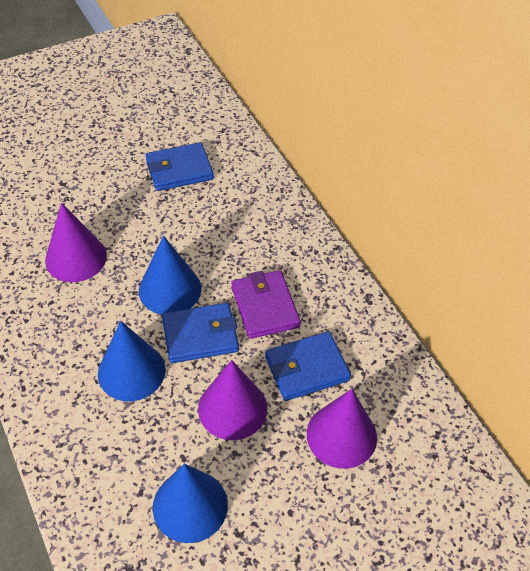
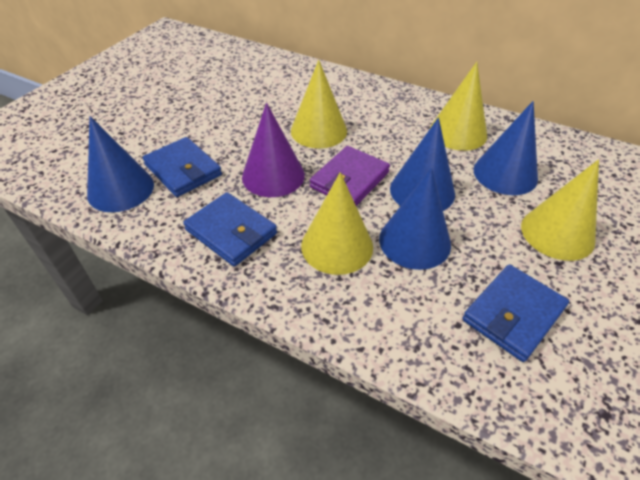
blue cone: [98,321,166,401] [139,235,201,315] [153,463,228,543] = 3 -> [87,116,154,212] [379,168,451,270] [390,117,455,211] [474,101,538,195] = 4
purple cone: [45,203,107,282] [198,360,267,440] [307,389,377,469] = 3 -> [242,103,305,197] = 1
yellow cone: none = 0 -> [291,60,347,148] [301,172,373,275] [430,62,487,151] [521,159,599,261] = 4

